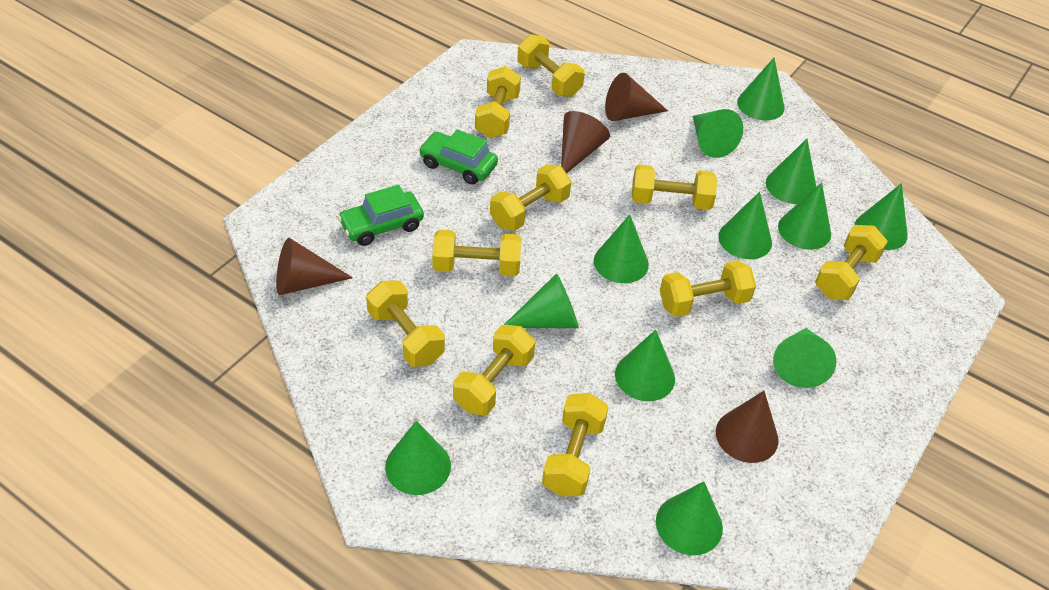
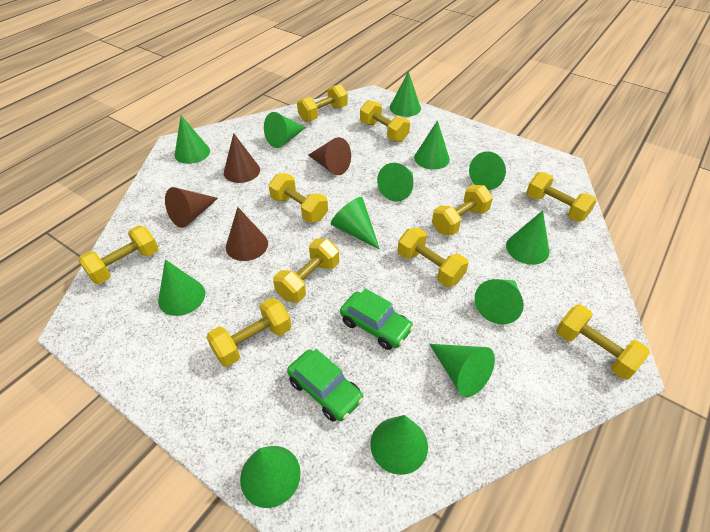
green cone: [385,421,451,495] [504,273,579,328] [594,215,649,283] [615,330,675,401] [656,481,723,555] [693,109,743,158] [718,192,772,259] [737,58,785,120] [766,139,816,204] [773,328,837,388] [778,183,831,250] [855,183,908,250] = 12 -> [158,259,205,316] [175,116,210,164] [240,446,301,508] [264,112,306,148] [331,197,380,249] [370,415,428,475] [377,163,413,202] [390,71,421,117] [414,120,450,170] [430,344,495,397] [469,151,506,190] [474,279,524,324] [506,210,549,265] = 13

